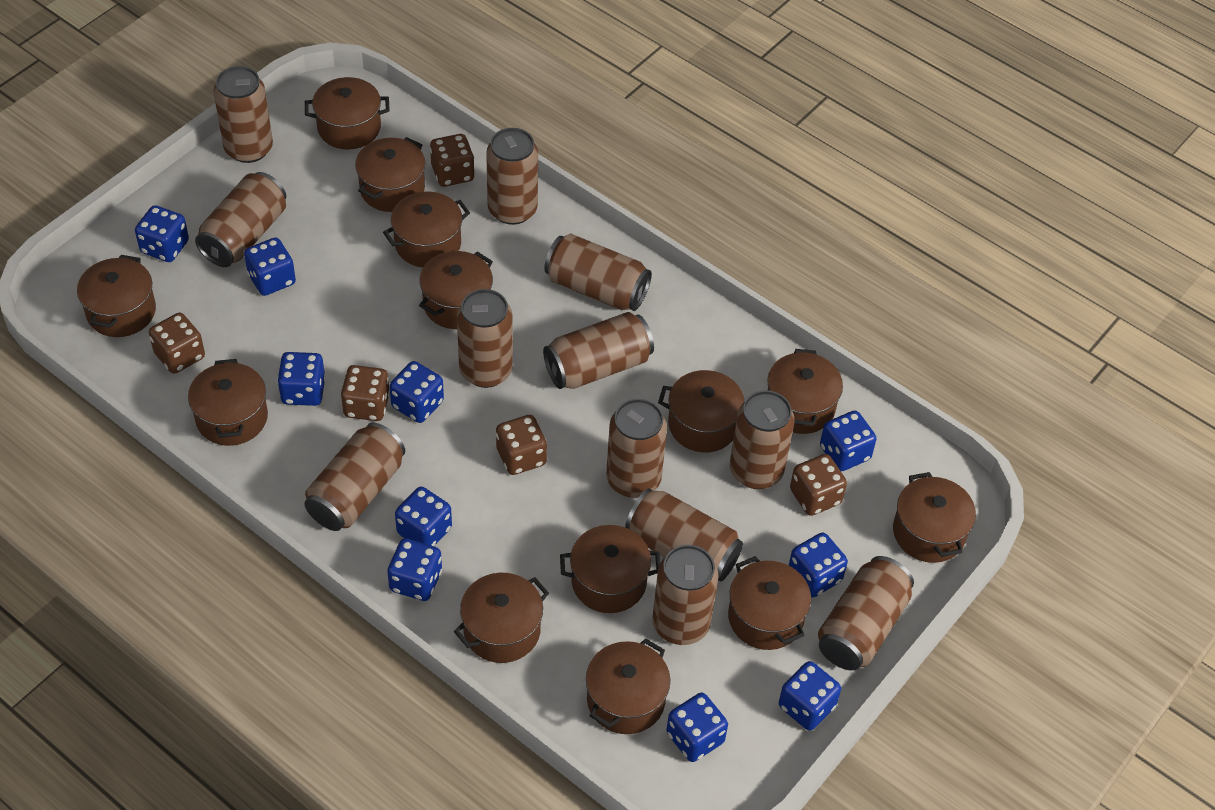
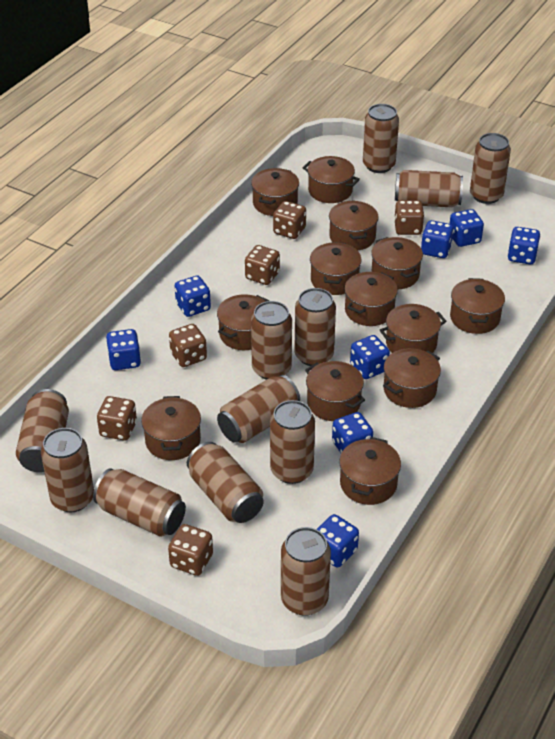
blue dice: [135,205,189,262] [244,238,296,296] [277,352,326,406] [387,538,442,601] [389,361,444,423] [395,487,452,546] [666,693,728,762] [779,661,841,730] [789,532,848,597] [820,411,877,471] = 10 -> [106,329,141,370] [175,275,211,317] [317,514,359,568] [332,412,373,453] [350,335,390,379] [421,220,454,258] [450,209,484,247] [508,227,540,264] = 8
brown dice: [149,313,205,374] [341,365,390,421] [430,134,475,187] [496,415,547,475] [790,454,847,516] = 5 -> [97,396,137,440] [168,524,213,576] [169,324,207,367] [245,245,280,285] [273,201,306,239] [394,200,424,235] = 6

